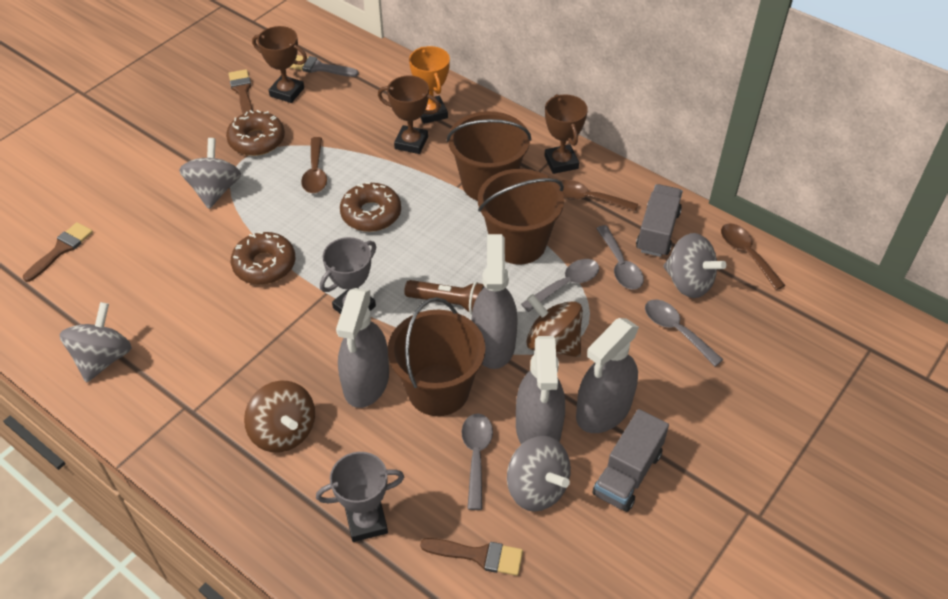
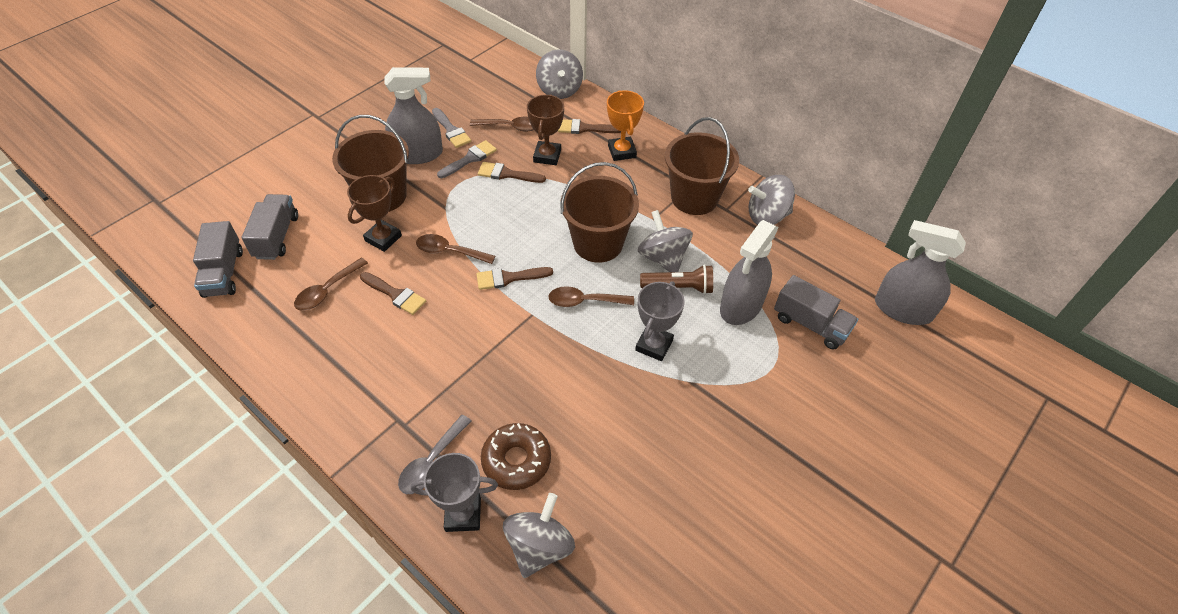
brown brush: [23,222,93,282] [228,69,253,114] [420,538,523,576] = 3 -> [360,272,426,315] [477,267,553,290] [478,162,546,183] [558,119,621,134] = 4
brown donut: [226,110,285,156] [231,231,295,285] [340,182,401,232] = 3 -> [481,423,551,490] = 1
brown spinning top: [244,381,315,452] [526,294,583,357] = 2 -> none = 0
brown spoon: [301,137,327,193] [558,180,638,212] [721,223,786,290] = 3 -> [294,258,368,311] [416,234,495,264] [470,117,534,131] [548,286,634,307] = 4
brown trophy: [252,26,307,103] [378,76,440,154] [544,94,588,174] = 3 -> [347,175,402,252] [527,94,564,165] = 2
grey brush: [290,55,359,77] = 1 -> [432,108,471,148] [437,140,497,178] = 2
grey spoon: [461,413,493,510] [521,259,599,312] [596,225,644,290] [645,300,724,366] = 4 -> [398,415,471,494] = 1
grey spray bottle: [336,288,389,408] [471,234,518,369] [516,336,565,444] [576,318,639,433] = 4 -> [384,67,443,164] [720,220,779,325] [875,220,966,325] = 3
grey truck: [593,409,669,512] [636,184,682,257] = 2 -> [193,221,243,298] [242,194,298,260] [774,275,858,350] = 3

